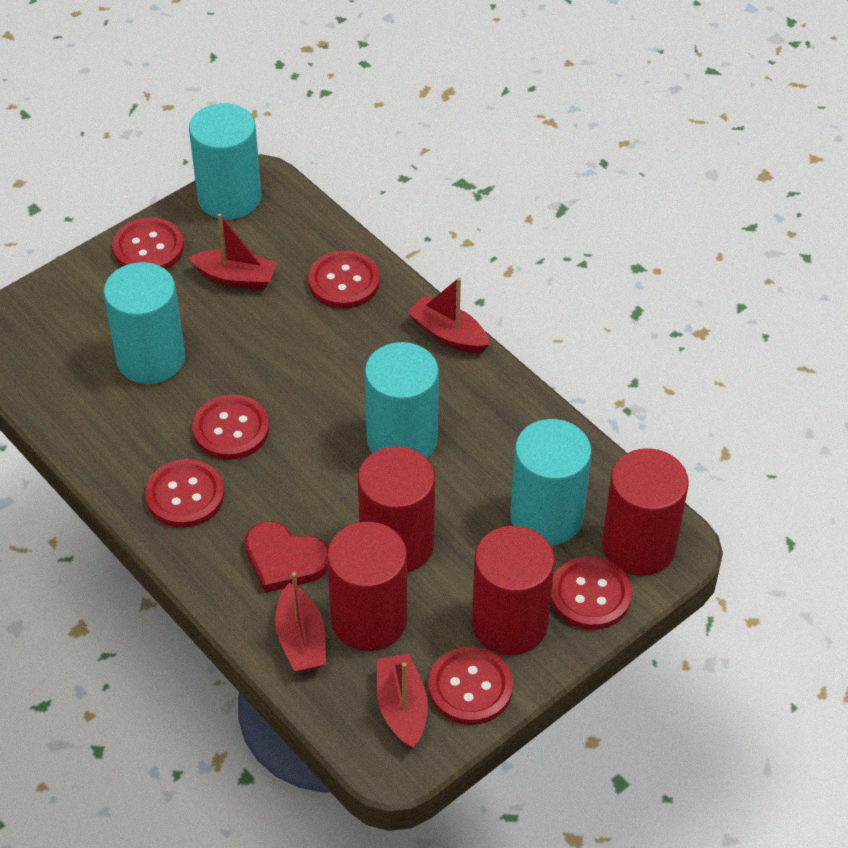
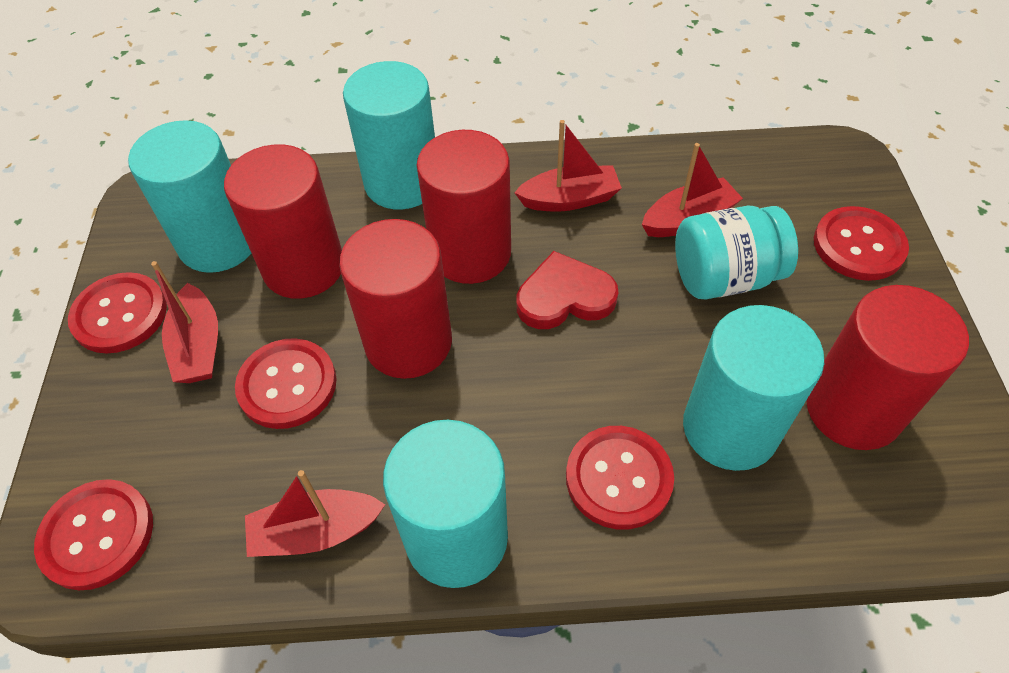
red button: [113,217,184,269] [145,459,225,528] [192,394,269,460] [308,250,380,309] [428,646,513,725] [551,556,632,630] = 6 -> [34,479,153,590] [68,272,167,354] [235,338,337,429] [566,426,674,530] [814,206,909,281] = 5
turquoise jar: none = 0 -> [675,206,798,299] = 1

